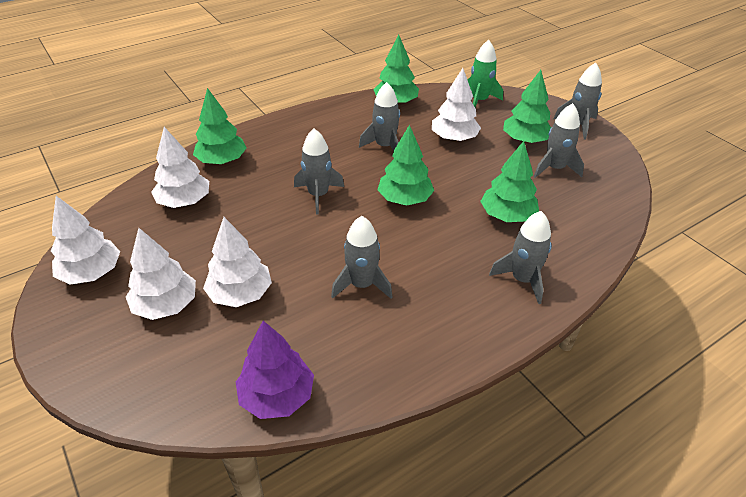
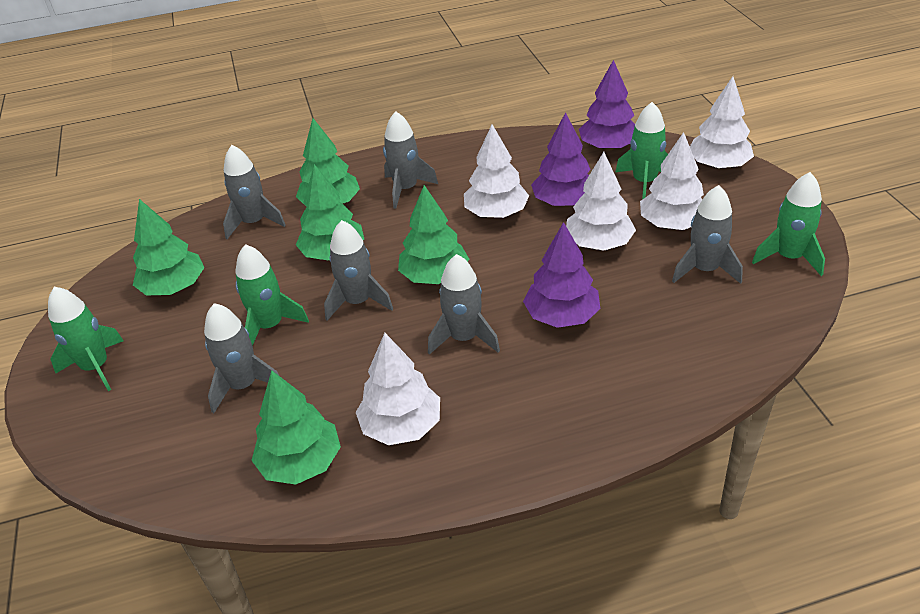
green rocket: [468,40,503,107] = 1 -> [48,287,123,391] [235,244,309,346] [616,102,668,199] [752,172,825,276] = 4
purple tree: [236,321,314,419] = 1 -> [523,222,600,328] [531,112,591,206] [579,60,635,151] = 3

